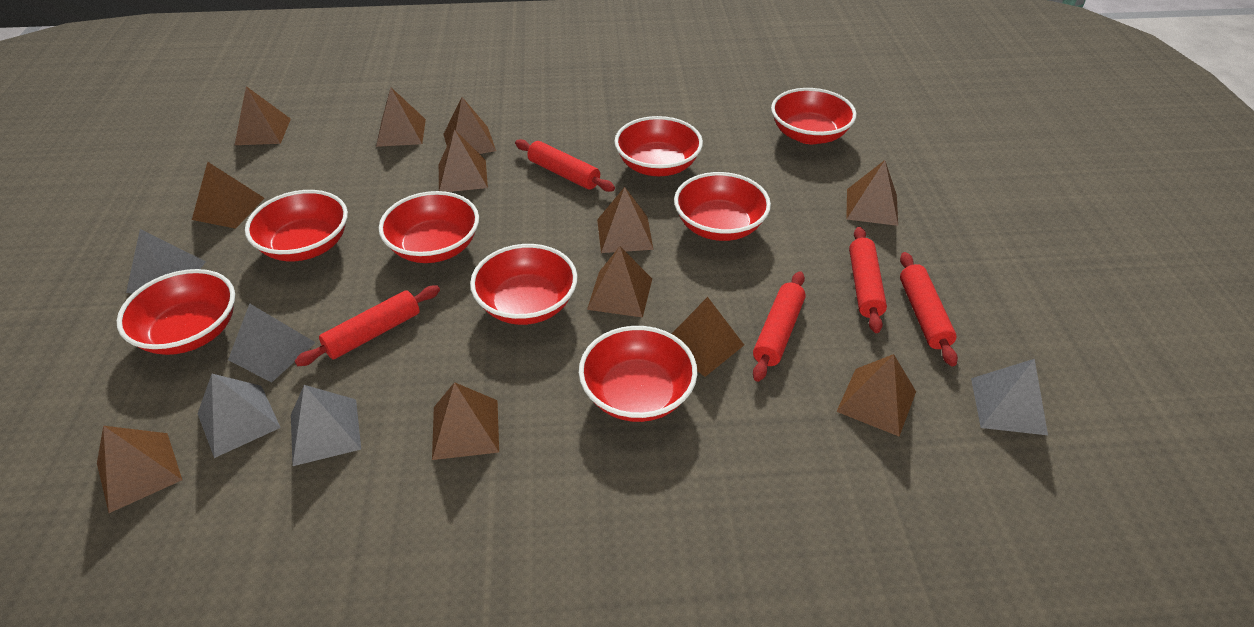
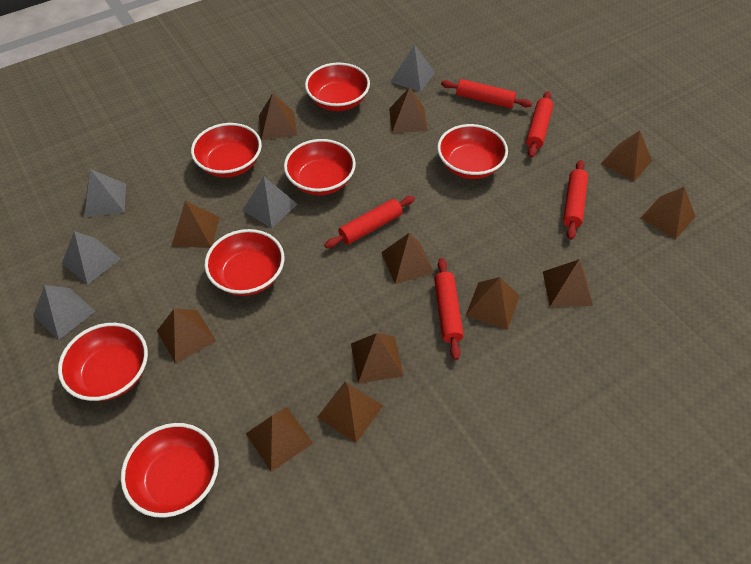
red bowl: [117,269,235,355] [245,190,348,261] [379,191,479,263] [470,244,577,325] [579,326,697,422] [614,116,703,176] [674,172,771,241] [771,88,857,144] = 8 -> [58,323,148,401] [121,423,219,518] [191,123,262,178] [204,229,284,296] [284,139,356,195] [305,62,370,111] [437,124,508,179] = 7

